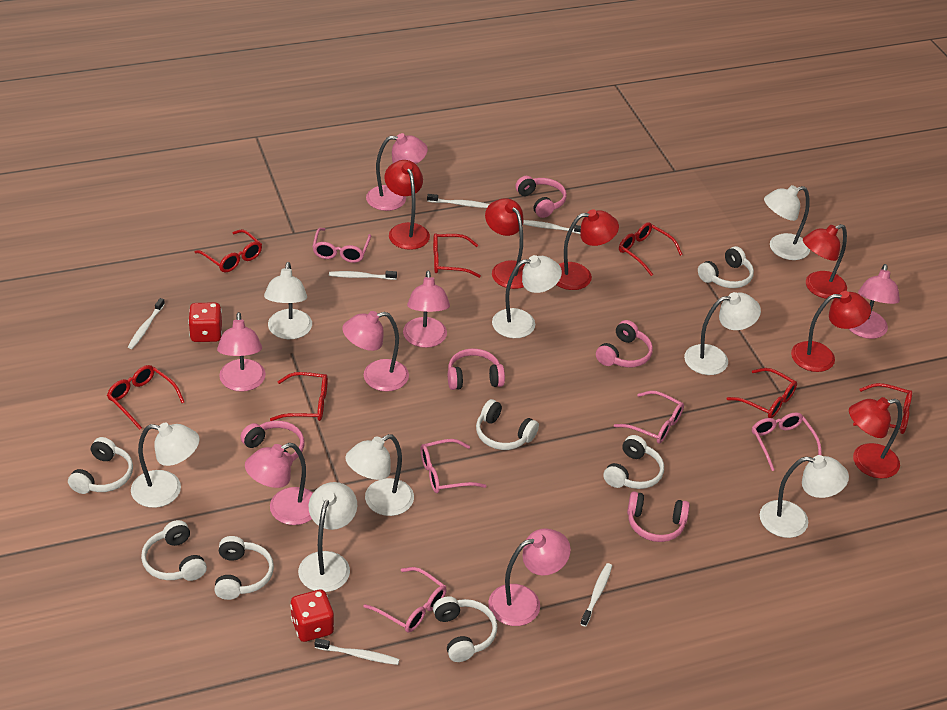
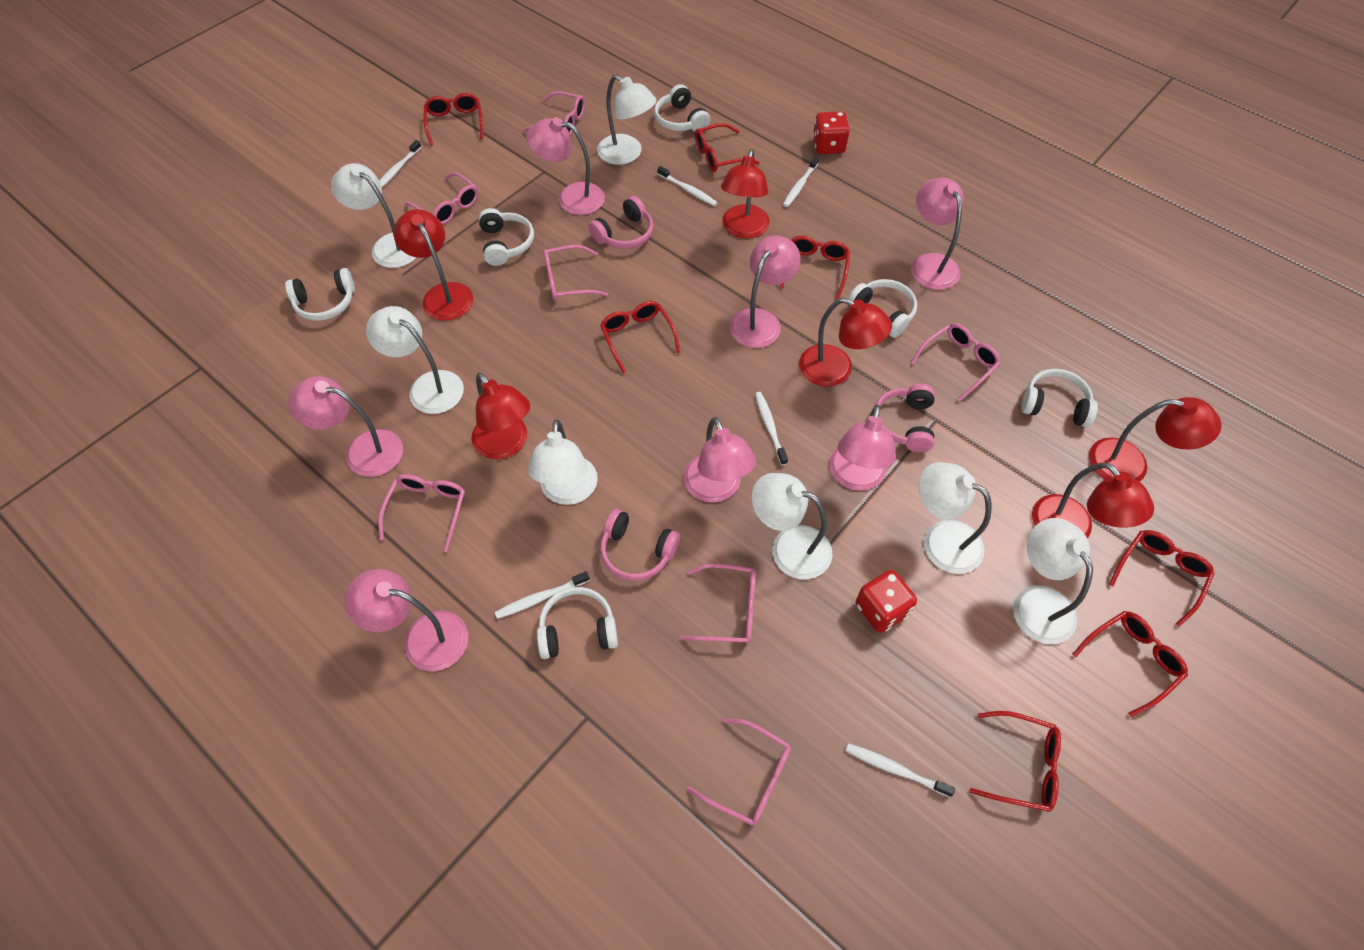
pink glasses: [312,228,371,263] [363,567,447,632] [420,439,486,493] [614,391,684,443] [752,412,822,471] = 5 -> [378,474,465,552] [405,172,478,224] [523,91,585,135] [543,245,608,301] [681,563,756,644] [687,718,791,826] [911,323,1001,402] = 7
pink headphones: [240,421,304,466] [448,348,505,390] [515,176,567,218] [596,320,653,368] [627,491,690,542] = 5 -> [588,196,653,249] [600,509,680,581] [875,384,935,452] = 3
white headphones: [68,437,133,494] [141,520,207,581] [214,536,274,600] [433,596,497,662] [476,399,539,450] [603,435,664,489] [698,246,754,288] = 7 -> [285,268,355,321] [479,208,534,266] [537,587,618,659] [654,84,710,132] [848,279,917,338] [1021,369,1098,427] = 6
white lamp: [131,422,200,508] [264,262,312,339] [298,482,357,592] [345,434,414,516] [492,255,562,338] [684,292,761,375] [760,455,849,538] [764,185,810,260] = 8 -> [331,163,417,268] [366,306,464,414] [528,419,598,505] [597,74,656,165] [752,473,833,579] [919,462,992,574] [1013,518,1093,644] = 7

